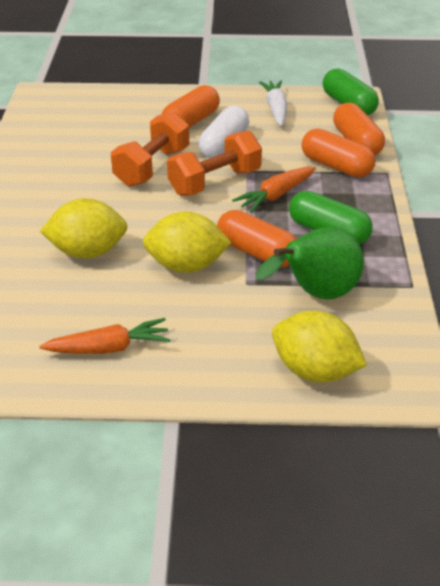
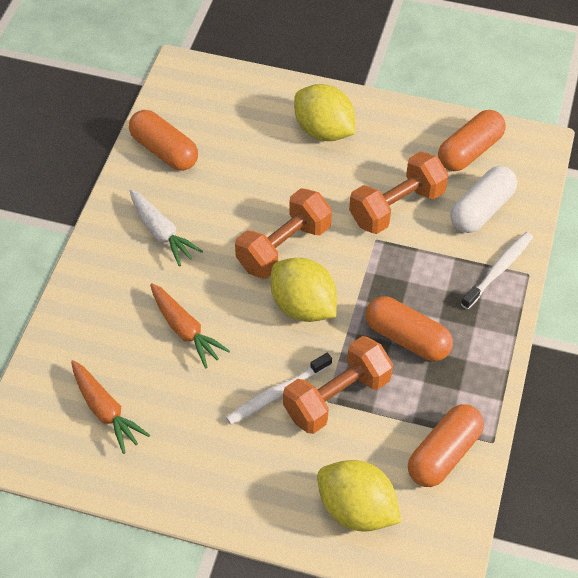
green capsule: [289,191,373,245] [323,68,379,115] = 2 -> none = 0
green pear: [256,227,364,300] = 1 -> none = 0
orange dumbbell: [111,111,189,187] [167,131,262,196] = 2 -> [235,188,332,279] [283,336,393,434] [349,152,448,234] = 3
white toothbrush: none = 0 -> [226,353,332,425] [461,232,533,309] = 2

